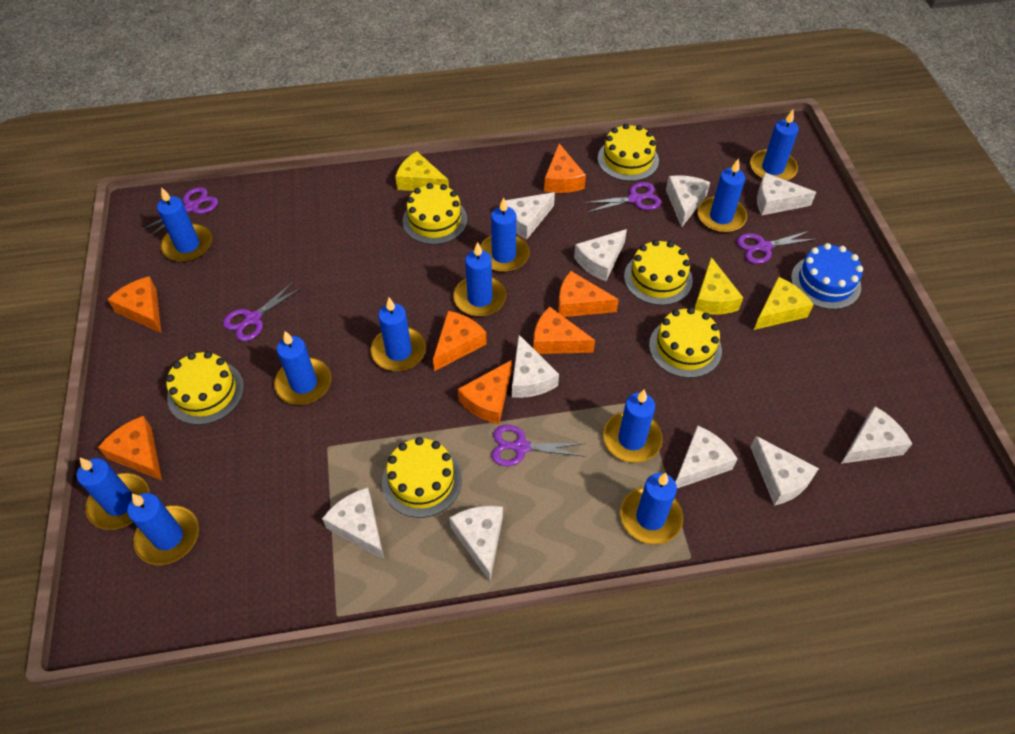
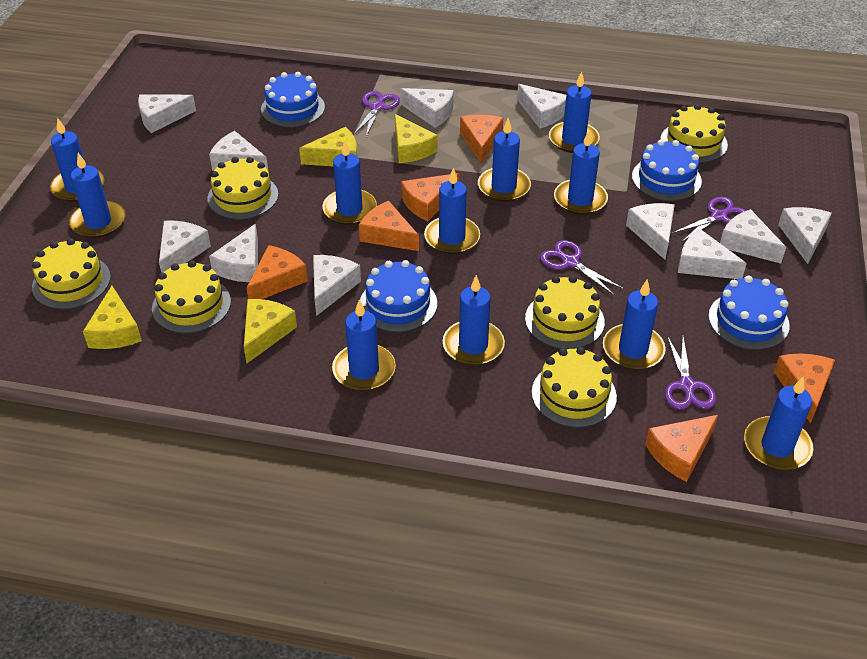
blue cake: [791,243,863,309] = 1 -> [261,72,325,127] [360,260,437,332] [632,140,702,201] [708,276,790,350] = 4
orange cheese: [98,416,162,481] [107,276,161,333] [433,311,487,371] [458,360,512,424] [533,307,595,354] [544,144,586,193] [558,271,619,317] = 7 -> [246,245,308,299] [359,201,419,251] [401,173,459,221] [460,115,503,164] [645,415,718,482] [774,354,835,424] = 6
purple scissors: [141,187,218,237] [223,281,302,341] [491,425,586,466] [584,182,661,213] [737,230,816,264] = 5 -> [354,91,400,137] [540,240,624,295] [665,336,716,409] [671,197,746,242] = 4
white cheese: [322,487,384,559] [449,506,503,581] [505,192,555,240] [512,335,559,398] [574,229,627,281] [666,175,710,228] [675,425,738,488] [750,436,819,506] [757,173,816,215] [841,406,912,464] = 10 -> [138,94,196,133] [159,221,211,273] [209,131,269,172] [209,224,258,282] [313,255,361,316] [400,88,454,128] [517,84,566,129] [626,203,675,260] [678,229,747,279] [720,209,786,264] [778,207,832,264] = 11
yellow cheese: [395,151,449,191] [694,257,743,315] [754,277,814,330] = 3 -> [83,286,142,349] [244,299,297,363] [299,127,357,166] [395,114,438,163] = 4

